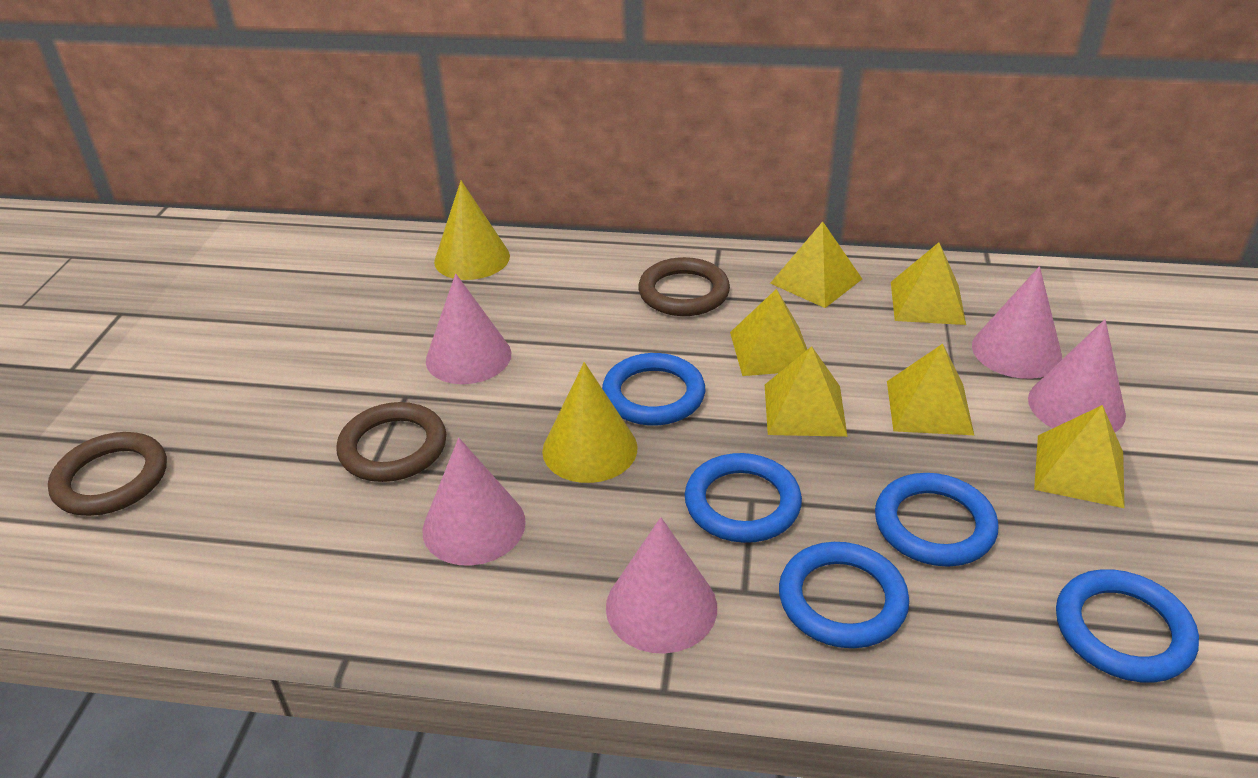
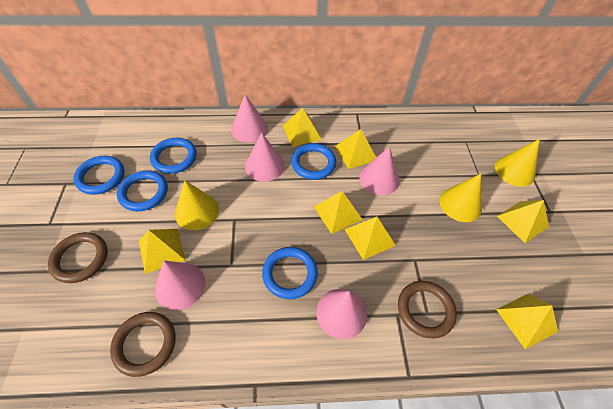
yellow cone: [434,180,510,280] [542,362,638,483] = 2 -> [175,180,219,230] [440,174,482,222] [495,139,540,187] = 3
yellow pyramid: [730,289,807,376] [765,346,848,437] [770,222,862,308] [887,344,974,435] [891,242,966,325] [1034,405,1125,508] = 6 -> [139,229,185,274] [283,108,322,147] [314,191,363,234] [335,129,376,169] [344,216,396,260] [496,294,558,349] [497,200,549,243] = 7

